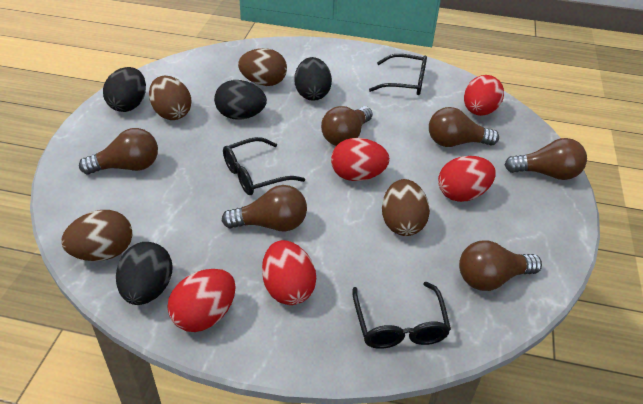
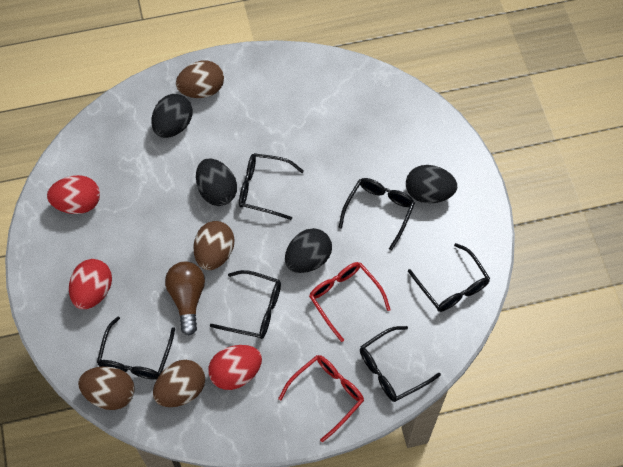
black glasses: [223,137,305,195] [352,282,451,349] [369,54,427,95] = 3 -> [97,316,175,380] [210,270,281,339] [239,153,304,220] [338,178,415,251] [360,326,441,402] [408,243,490,312] = 6
brown light bulb: [79,128,158,175] [222,185,307,231] [321,106,373,146] [429,107,499,147] [459,240,542,291] [505,138,587,180] = 6 -> [165,262,205,336] = 1
red egg: [167,269,236,332] [262,240,316,305] [331,138,390,181] [438,156,496,202] [464,75,504,116] = 5 -> [47,175,100,214] [69,259,112,309] [208,345,262,390] = 3
red glasses: none = 0 -> [278,355,364,442] [309,262,391,342] = 2

